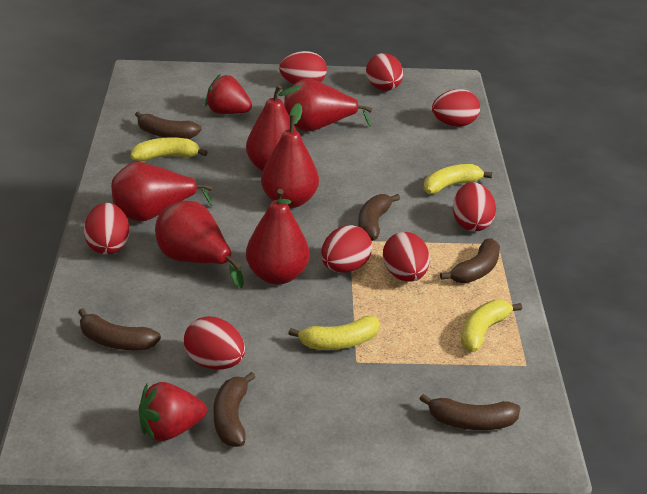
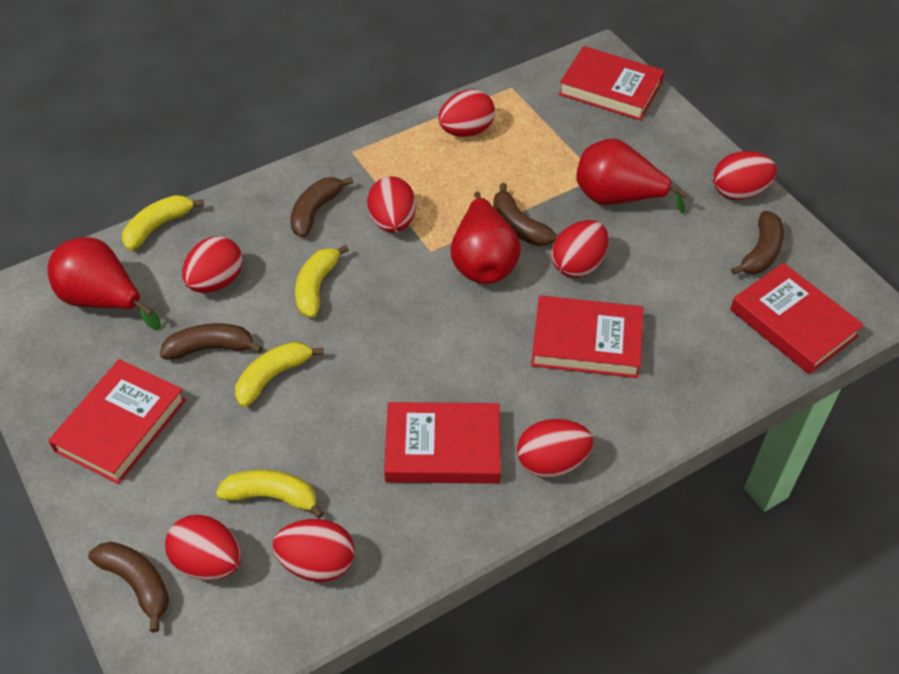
brown banana: [78,308,161,350] [135,111,202,139] [213,372,255,447] [358,194,400,241] [420,394,521,430] [440,238,500,283] = 6 -> [88,542,169,632] [160,323,263,360] [290,177,353,238] [493,183,557,246] [731,211,784,275] = 5
red book: none = 0 -> [48,359,186,484] [384,402,501,484] [531,296,643,378] [559,46,664,121] [730,263,864,374] = 5
red pear: [111,162,213,222] [155,201,244,288] [246,85,302,171] [246,189,310,285] [261,103,319,208] [284,79,372,132] = 6 -> [48,237,161,330] [451,191,521,284] [576,139,688,214] = 3
red strawberry: [139,382,207,441] [205,74,252,114] = 2 -> none = 0

